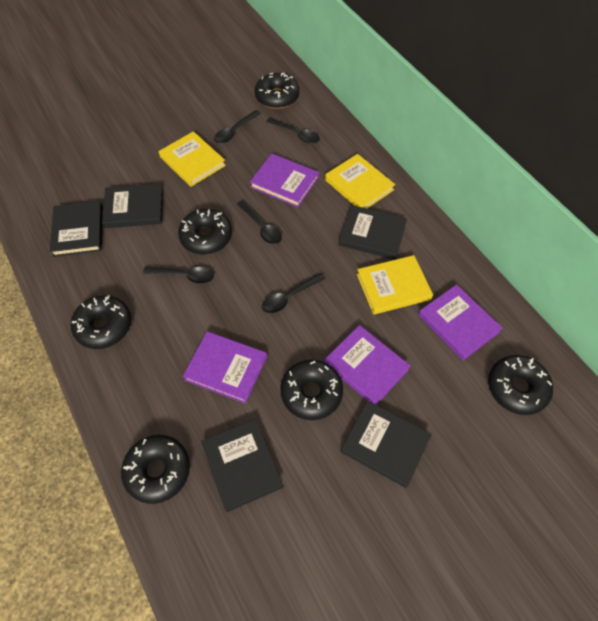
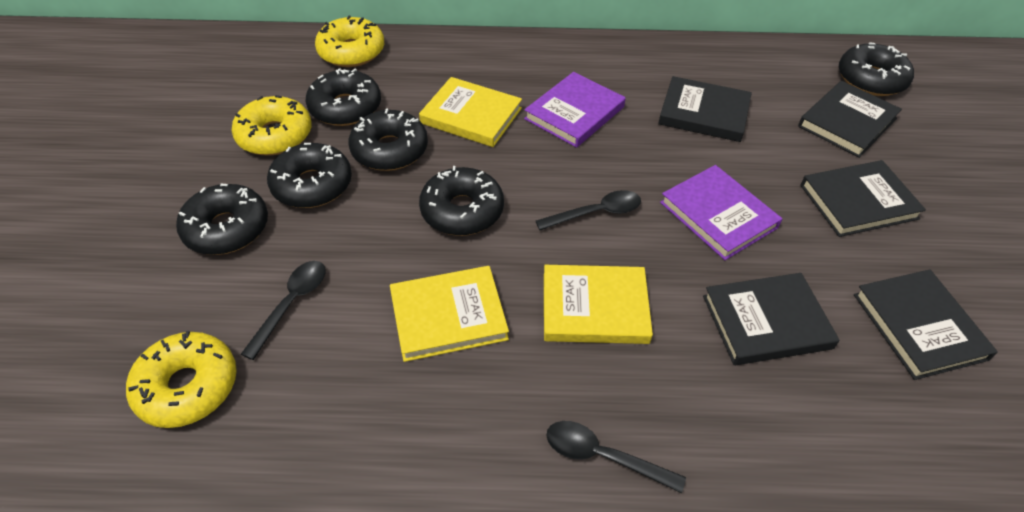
black spoon: [143,266,214,284] [214,110,261,144] [237,200,282,244] [262,273,326,313] [266,117,320,144] = 5 -> [241,261,326,360] [536,190,641,230] [546,421,686,493] = 3
purple book: [183,331,267,404] [250,154,319,207] [324,325,411,405] [418,284,503,360] = 4 -> [524,72,626,148] [660,165,782,260] = 2
yellow donut: none = 0 -> [126,331,237,428] [232,95,312,156] [315,15,384,67] = 3

